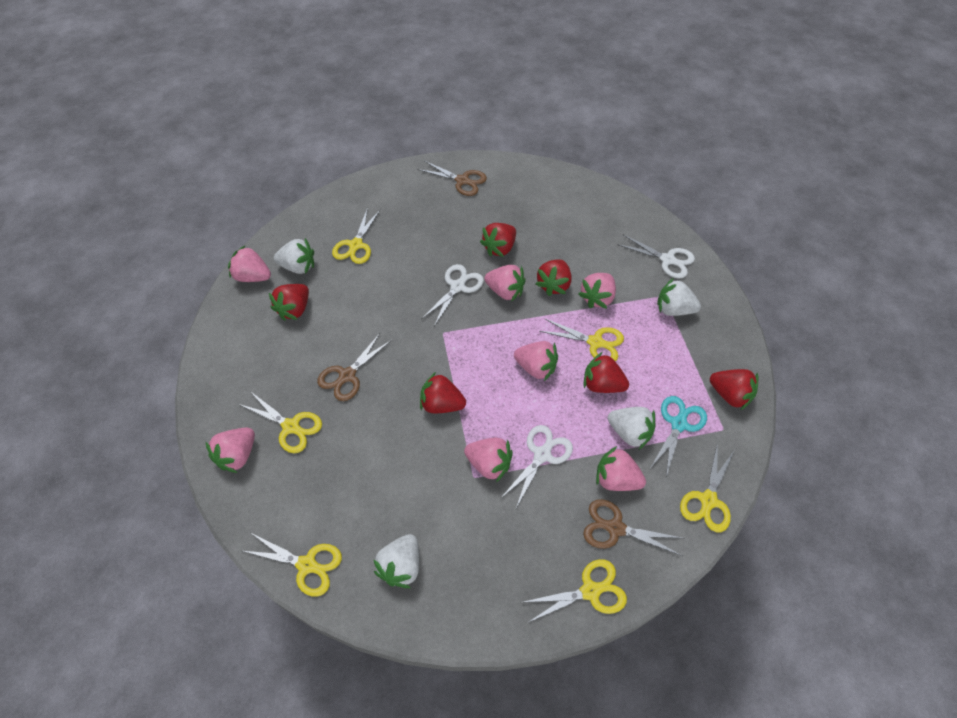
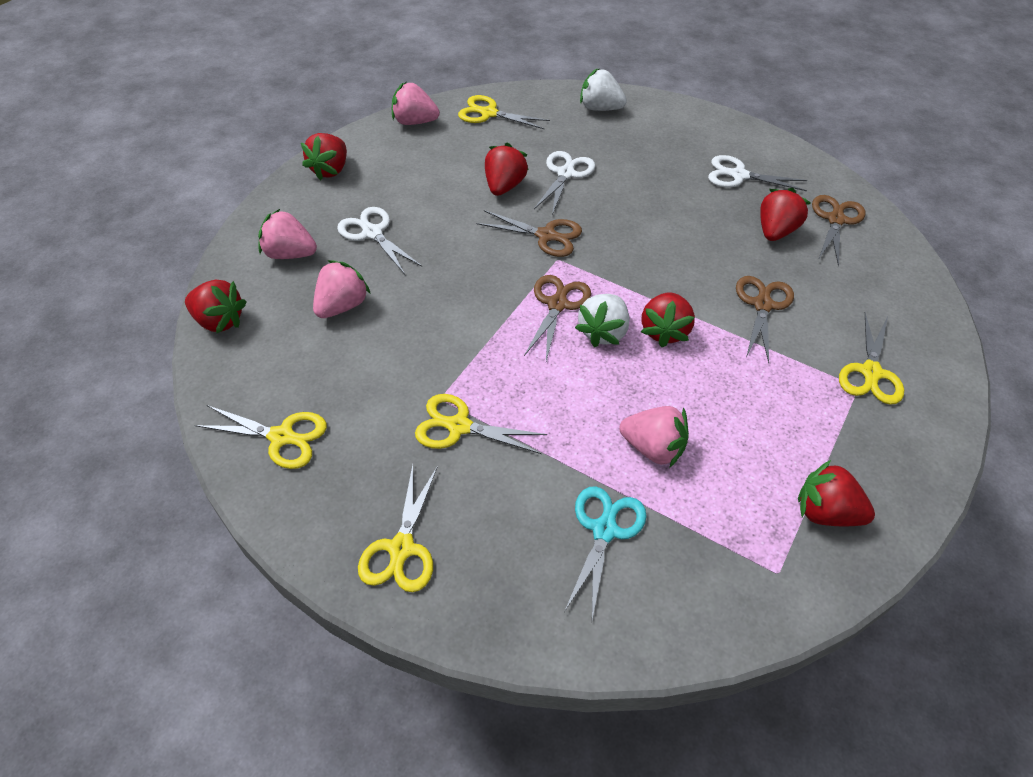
brown scissors: [317,333,392,401] [417,161,487,196] [583,499,682,556] = 3 -> [476,210,582,257] [524,275,591,361] [736,276,794,363] [812,195,866,267] = 4
pink strawberry: [206,428,255,473] [228,246,271,282] [464,438,513,482] [484,265,526,302] [514,341,558,381] [578,273,616,308] [596,446,646,491] = 7 -> [258,209,317,259] [313,260,371,318] [392,82,440,125] [619,406,689,468] = 4
white strawberry: [274,238,314,274] [373,534,419,588] [608,407,655,450] [657,278,701,316] = 4 -> [575,294,630,347] [580,69,627,111] = 2
yellow scissors: [239,391,322,453] [243,533,342,597] [332,207,380,264] [524,559,627,622] [540,318,624,361] [680,446,734,532] = 6 -> [195,405,327,469] [358,465,438,592] [415,394,547,454] [458,95,550,129] [839,313,904,405] = 5

